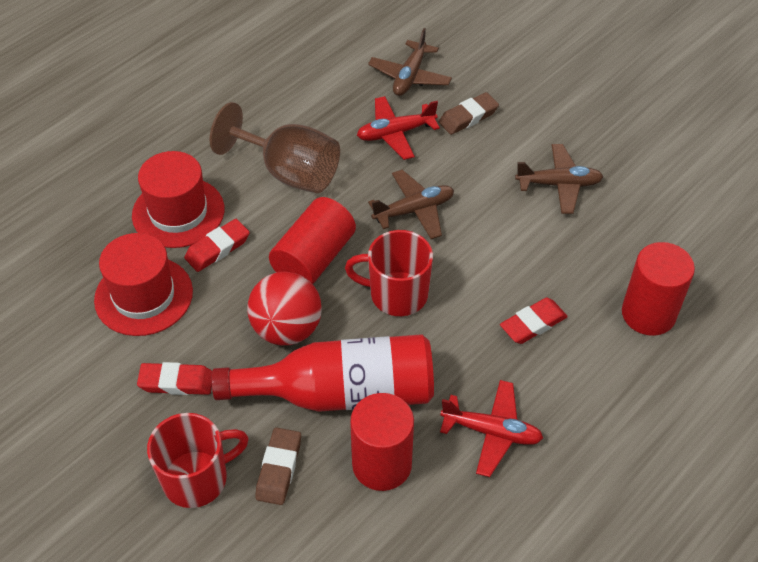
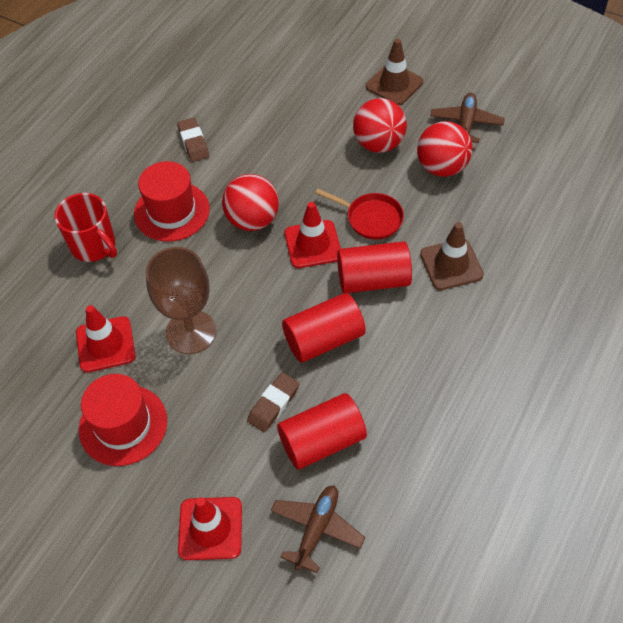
brown plane: [368,28,452,96] [368,170,454,239] [515,144,603,214] = 3 -> [271,485,365,573] [430,93,505,143] = 2
brown traffic cone: none = 0 -> [366,39,423,105] [420,222,484,290] = 2
red ball: [247,271,322,345] = 1 -> [222,174,279,231] [353,98,407,153] [417,121,472,177] = 3
red bottle: [212,334,434,412] = 1 -> none = 0
red eraser: [137,362,212,395] [184,219,250,272] [500,298,568,344] = 3 -> none = 0
red mug: [147,413,249,508] [345,230,433,316] = 2 -> [54,193,117,262] = 1
red pan: none = 0 -> [315,189,404,240] = 1
red plane: [357,96,440,160] [440,380,543,477] = 2 -> none = 0
red traffic cone: none = 0 -> [76,305,136,372] [178,497,242,560] [284,202,341,268] = 3

